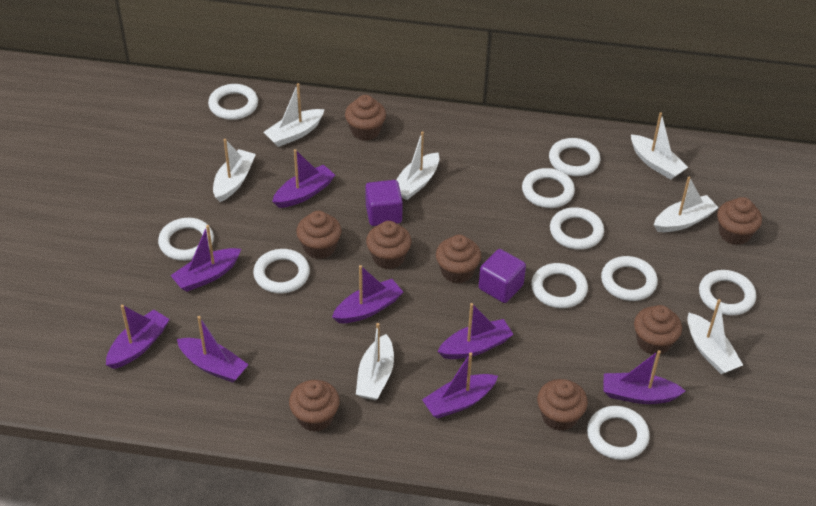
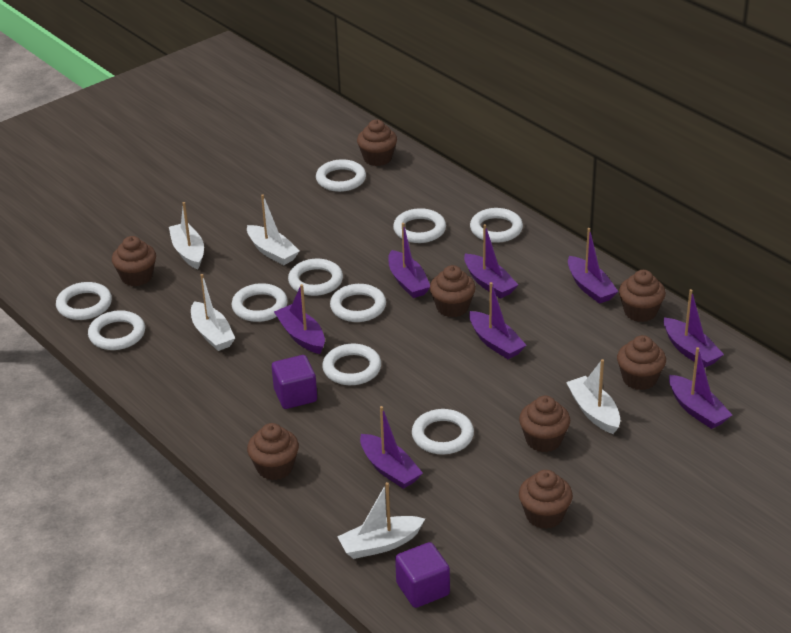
white boat: [213,139,256,202] [264,83,325,147] [356,323,394,400] [396,131,439,200] [631,112,688,180] [654,177,719,232] [687,299,743,374] = 7 -> [169,202,204,269] [191,274,235,351] [247,194,299,265] [337,482,425,559] [566,359,620,434] = 5

